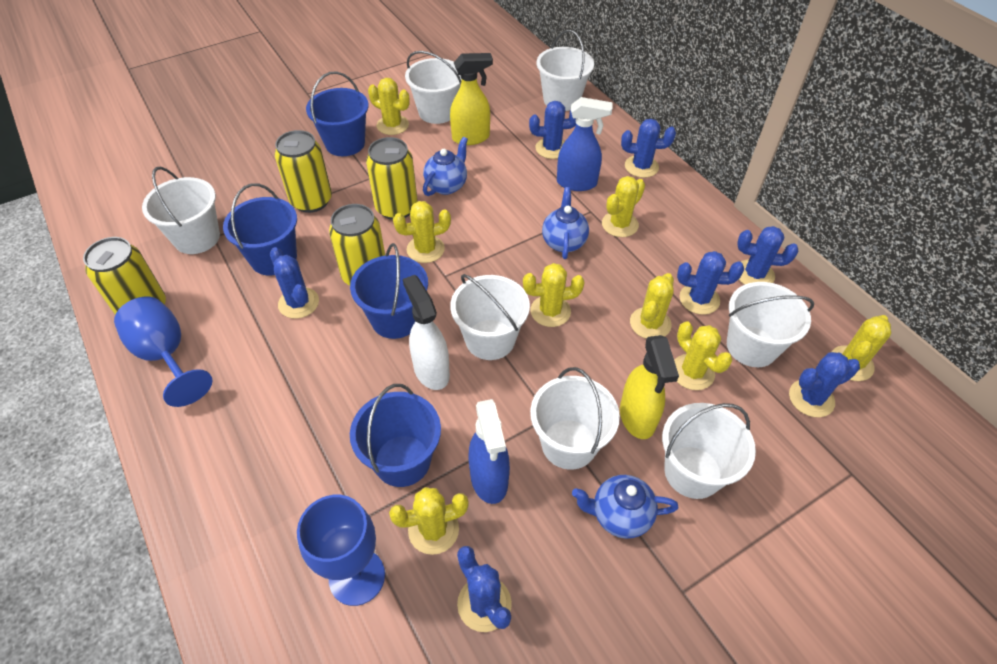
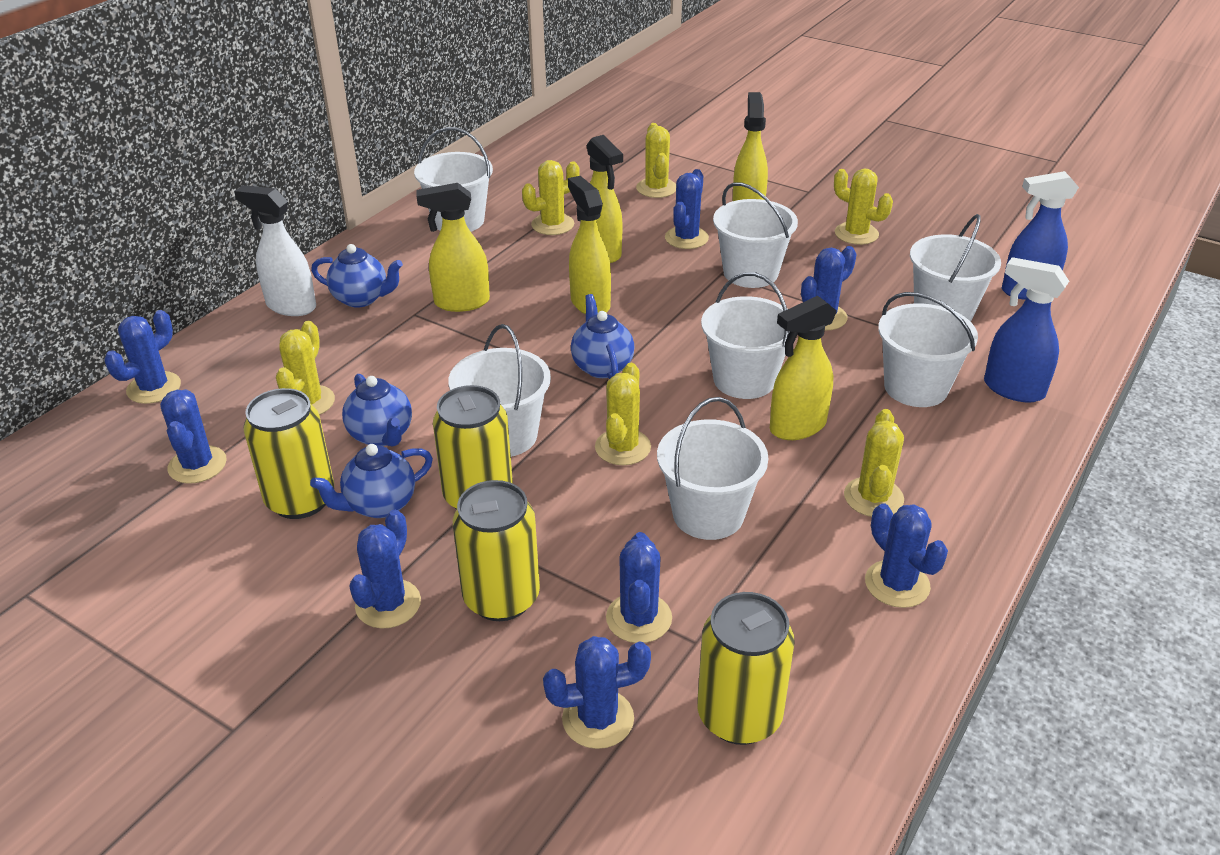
blue bucket: [223,183,297,275] [306,72,369,156] [350,243,428,339] [350,384,441,487] = 4 -> none = 0
blue cactus: [270,247,319,319] [457,546,512,632] [529,101,576,159] [621,119,676,178] [677,251,744,315] [737,226,798,285] [789,352,860,417] = 7 -> [105,310,181,404] [160,389,227,484] [349,510,421,629] [543,636,651,749] [606,532,672,643] [665,169,709,249] [801,246,857,330] [865,503,948,608] = 8
blue goblet: [114,297,213,407] [297,495,385,606] = 2 -> none = 0
blue teapot: [423,137,468,196] [542,187,589,259] [572,475,678,539] = 3 -> [310,444,433,518] [311,244,403,308] [342,374,412,446] [571,294,634,379] = 4
yellow cactus: [368,78,410,135] [389,487,469,555] [393,201,451,263] [523,263,585,327] [602,176,645,237] [630,273,674,339] [674,321,732,390] [831,315,891,381] = 8 -> [276,321,335,415] [522,160,580,235] [595,363,651,465] [636,123,676,198] [834,169,893,245] [844,409,904,517] = 6
yellow spray bottle: [450,53,493,145] [620,335,679,439] = 2 -> [416,183,490,312] [568,176,611,314] [587,135,623,263] [732,92,768,201] [770,296,837,440] = 5

